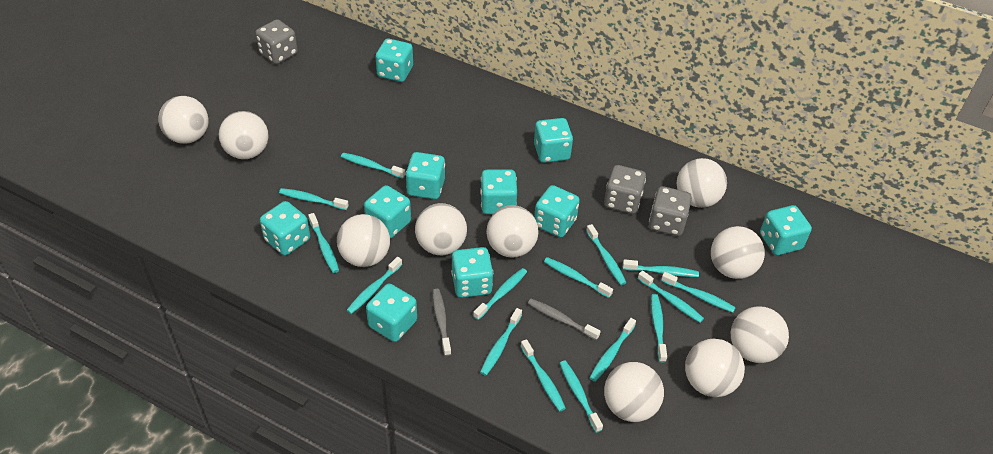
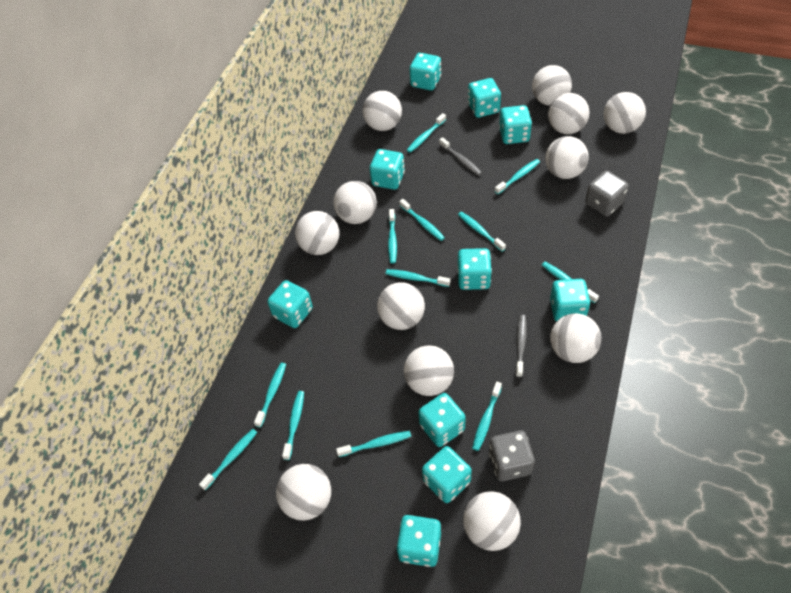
grey dice: [255,19,298,64] [604,165,646,214] [649,186,692,236] = 3 -> [489,430,535,481] [585,171,629,217] = 2
turquoise toothbrush: [279,188,349,210] [308,213,339,273] [341,153,405,179] [346,257,402,314] [473,268,527,320] [480,308,522,376] [520,339,566,411] [544,257,613,298] [559,360,603,433] [586,224,626,285] [589,318,636,382] [623,259,699,277] [638,270,704,323] [651,294,667,362] [661,272,736,313] = 15 -> [199,429,257,491] [254,363,286,427] [282,391,304,460] [336,431,411,457] [386,269,450,287] [388,209,397,264] [399,199,445,241] [407,113,446,153] [458,212,506,252] [472,382,502,451] [495,159,540,194] [542,262,599,303] = 12
white ball: [159,96,209,144] [219,111,269,159] [337,214,390,267] [415,203,467,255] [486,205,539,258] [604,362,664,422] [677,158,727,208] [685,339,745,397] [711,226,765,279] [731,306,789,363] = 10 -> [276,464,331,521] [295,211,339,255] [334,181,377,224] [363,91,402,131] [377,282,425,330] [404,345,454,396] [463,491,521,551] [532,65,572,106] [545,136,589,179] [548,93,589,134] [550,313,601,363] [604,92,646,134] = 12

